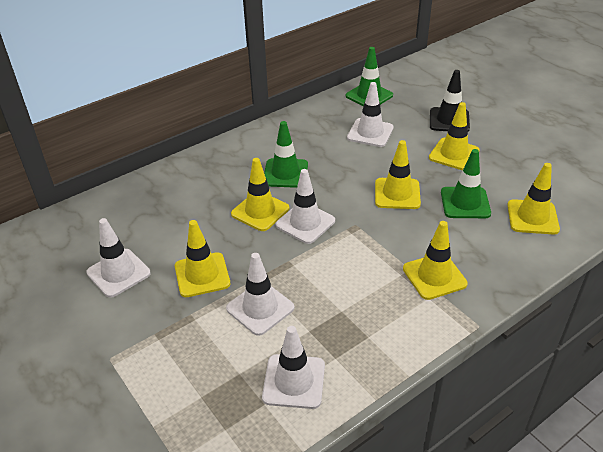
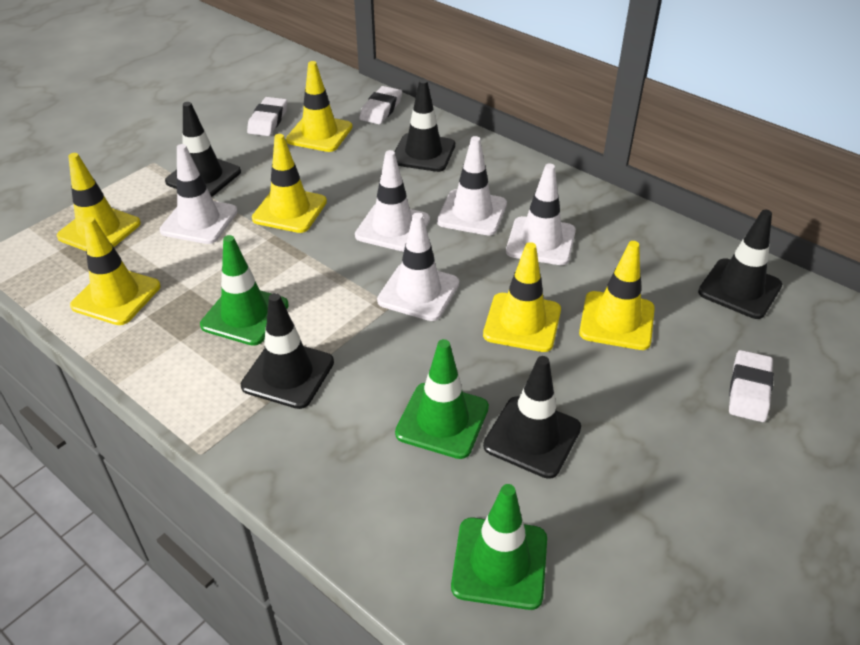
black traffic cone: [430,70,470,131] = 1 -> [165,102,241,197] [241,293,334,409] [395,79,455,172] [483,356,581,479] [698,210,782,319] = 5
white eraser: none = 0 -> [247,97,287,136] [359,86,402,124] [729,350,774,422] = 3

